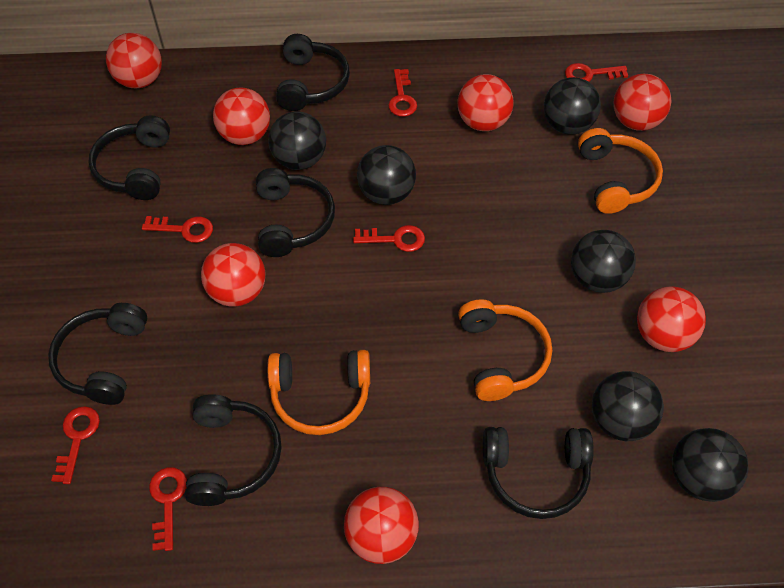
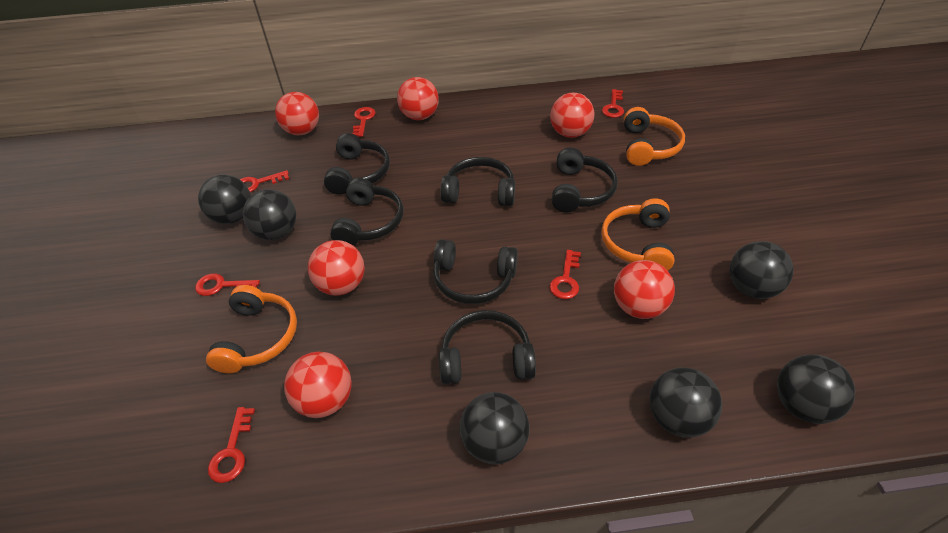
red ball: [106,33,162,88] [201,243,266,306] [213,87,270,145] [344,487,419,564] [457,74,514,131] [613,74,672,131] [637,287,706,352] = 7 -> [275,92,319,135] [284,352,352,418] [308,240,365,296] [397,77,439,120] [550,93,594,138] [614,260,675,319] = 6

